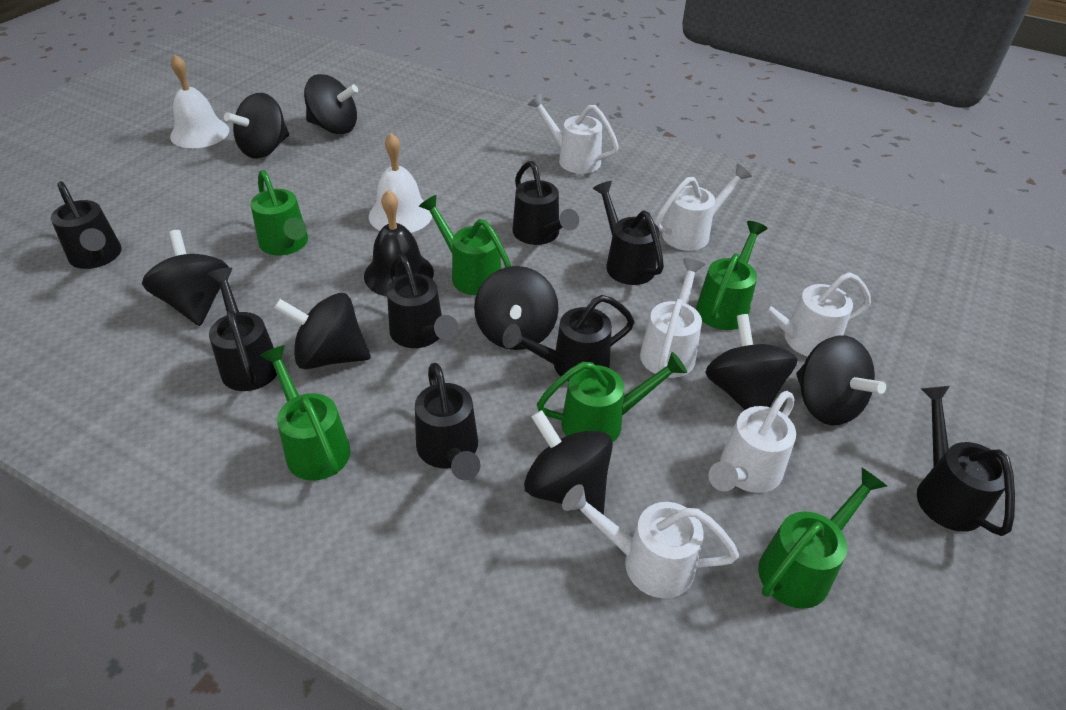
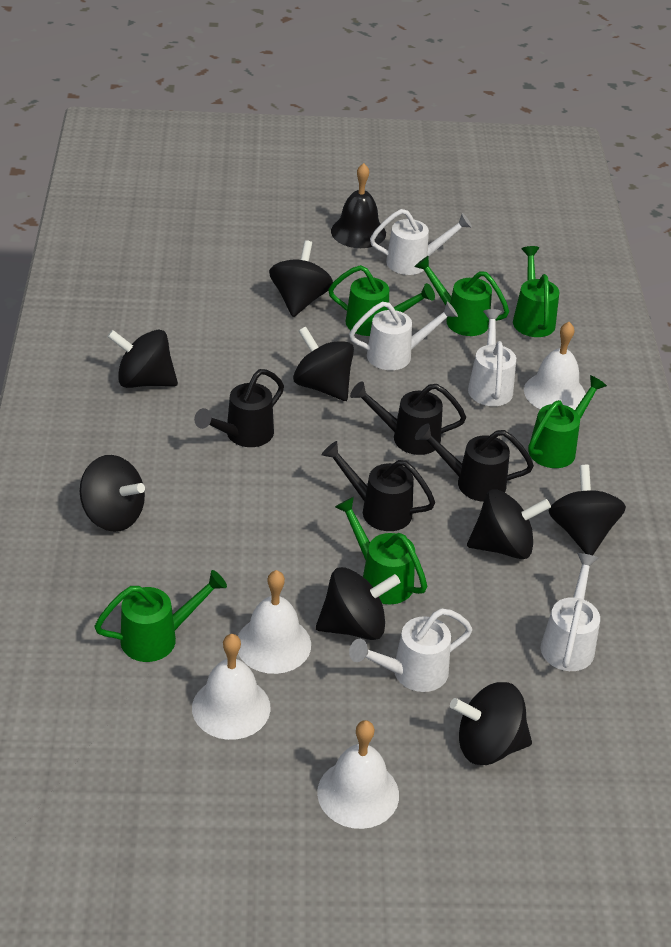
black watering can: [51,181,122,269] [208,268,277,391] [387,255,458,348] [415,363,481,480] [502,295,635,382] [512,161,579,245] [593,181,664,285] [917,386,1015,536] = 8 -> [194,369,284,447] [322,441,435,531] [350,381,466,455] [415,423,534,502] = 4
white bell: [170,55,229,148] [369,133,432,233] = 2 -> [192,634,271,740] [238,570,311,674] [317,720,399,829] [524,322,586,410] = 4
white watering can: [528,94,619,174] [562,484,739,598] [640,258,705,378] [655,164,752,251] [708,391,796,493] [750,272,871,357] = 6 -> [349,302,458,370] [349,608,473,692] [370,209,472,275] [468,309,516,406] [541,553,600,671] = 5

